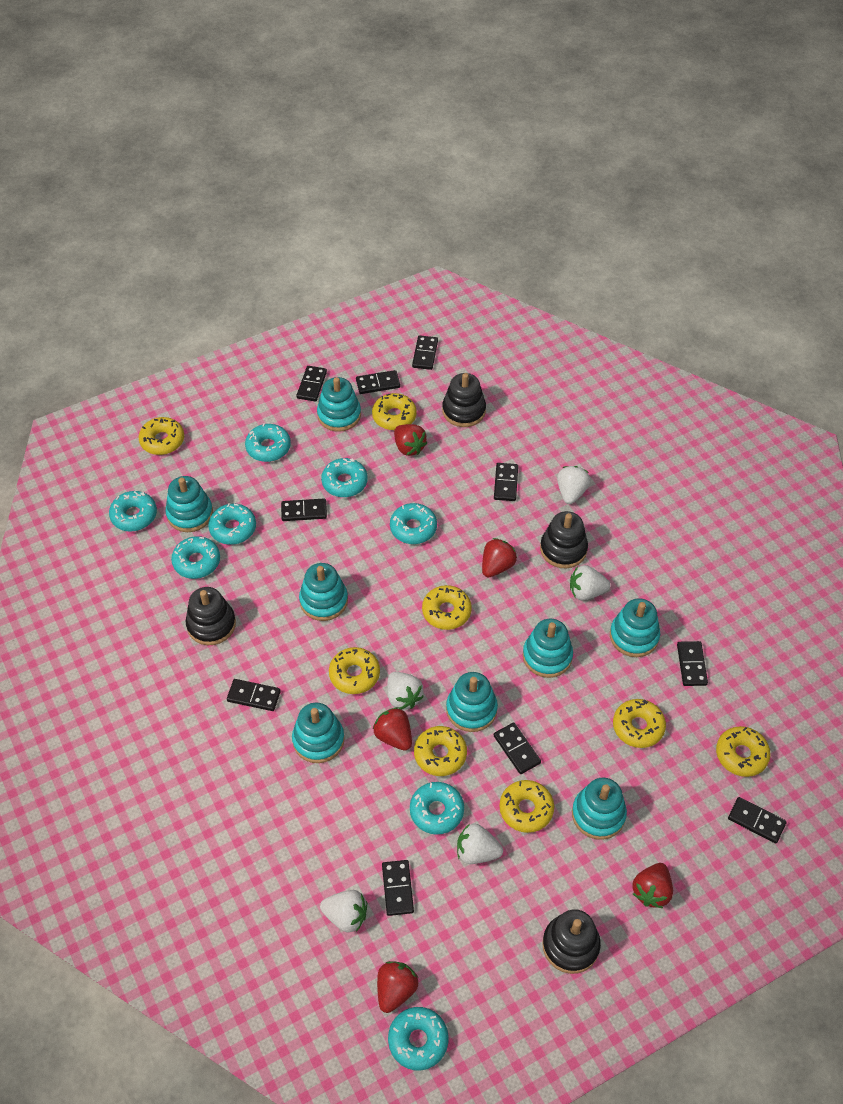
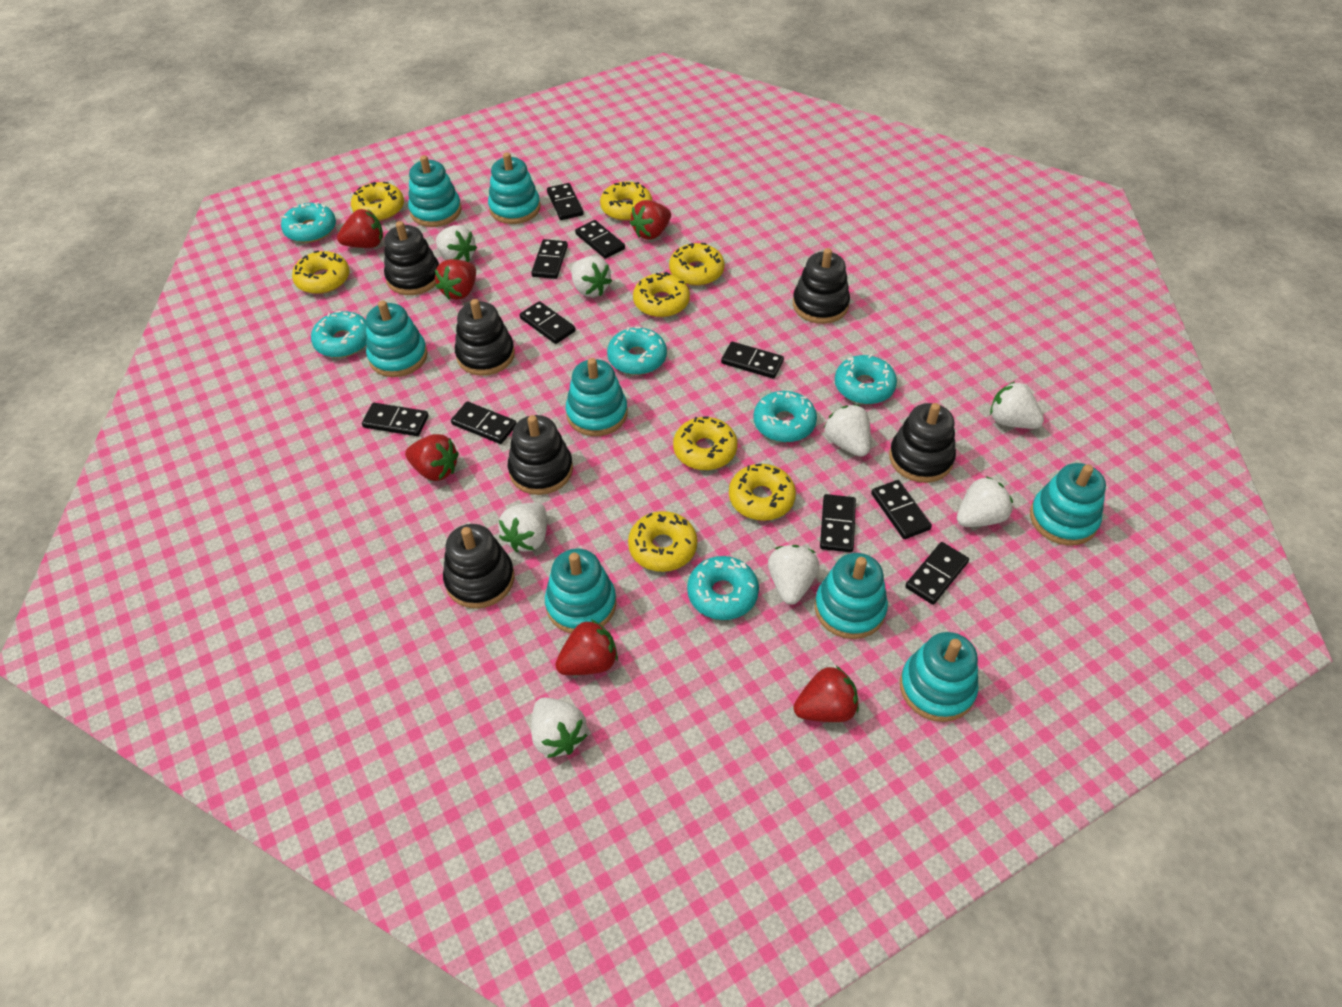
black stacking toy: [186,587,236,645] [442,373,486,427] [540,511,588,568] [542,909,601,974] = 4 -> [384,221,439,295] [443,524,515,609] [455,299,515,376] [508,415,573,495] [793,248,850,324] [889,403,956,483] = 6
red strawberry: [373,707,412,751] [377,961,418,1013] [394,424,427,456] [482,538,517,577] [632,863,673,908] = 5 -> [337,209,383,248] [405,434,459,481] [435,259,476,300] [555,619,618,675] [630,200,671,240] [793,666,859,722] = 6
turquoise donut: [109,491,157,532] [171,536,220,579] [208,503,256,545] [245,423,291,462] [321,458,368,497] [388,1007,448,1070] [390,503,437,544] [410,782,464,835] = 8 -> [281,202,336,243] [311,311,367,358] [607,327,667,375] [687,556,759,620] [753,391,817,442] [835,354,897,404] = 6
white strawberry: [320,890,367,932] [387,672,424,710] [457,824,503,864] [557,466,591,504] [570,565,611,600] = 5 -> [436,225,477,262] [498,502,547,552] [531,697,587,758] [571,256,612,297] [768,545,819,605] [824,405,871,457] [957,476,1013,527] [990,381,1044,429] = 8

